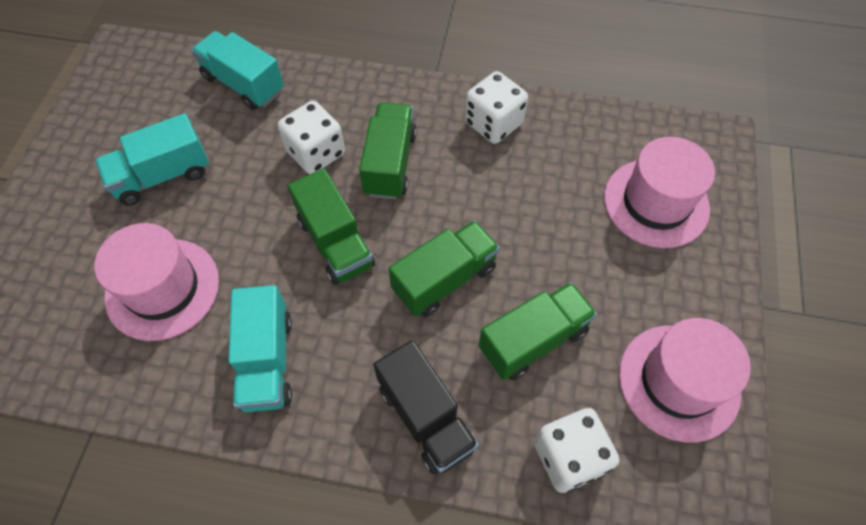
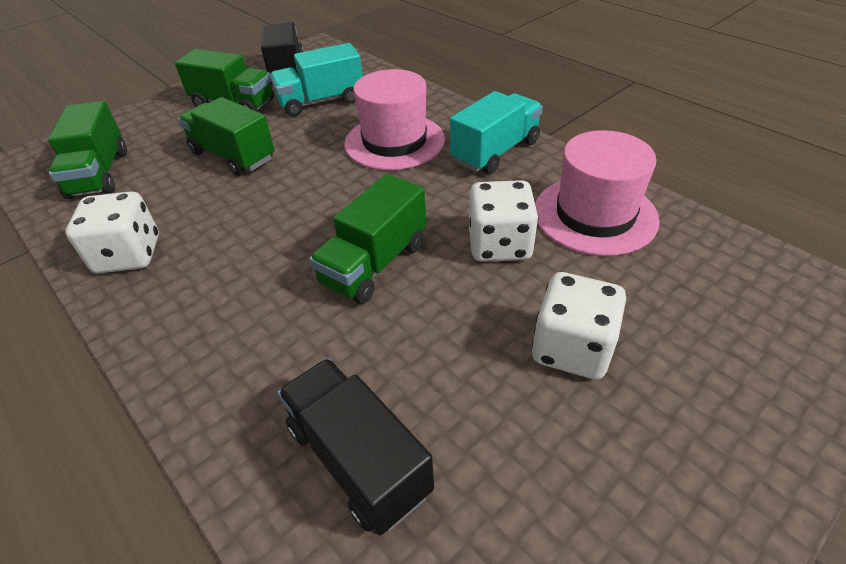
black truck: [373,340,479,475] = 1 -> [261,22,304,85] [277,358,434,535] = 2
pink hat: [95,223,219,341] [604,137,715,248] [619,318,751,443] = 3 -> [345,69,445,170] [535,130,660,256] = 2
turquoise truck: [95,113,209,205] [191,31,284,110] [228,285,292,412] = 3 -> [270,43,363,116] [450,91,543,174] = 2

